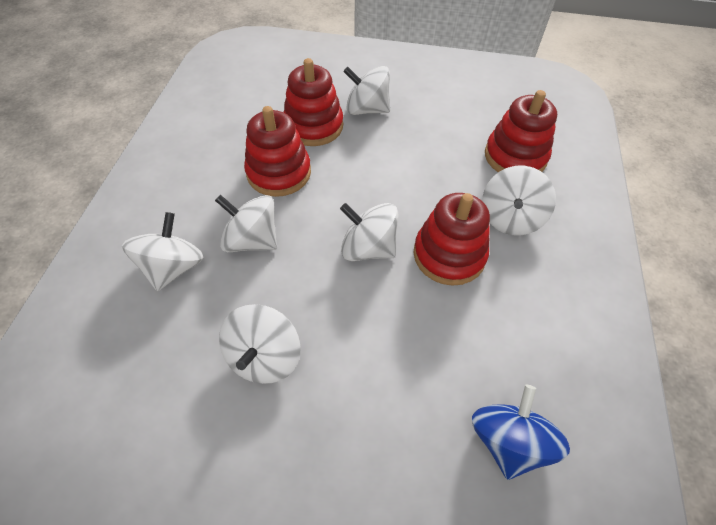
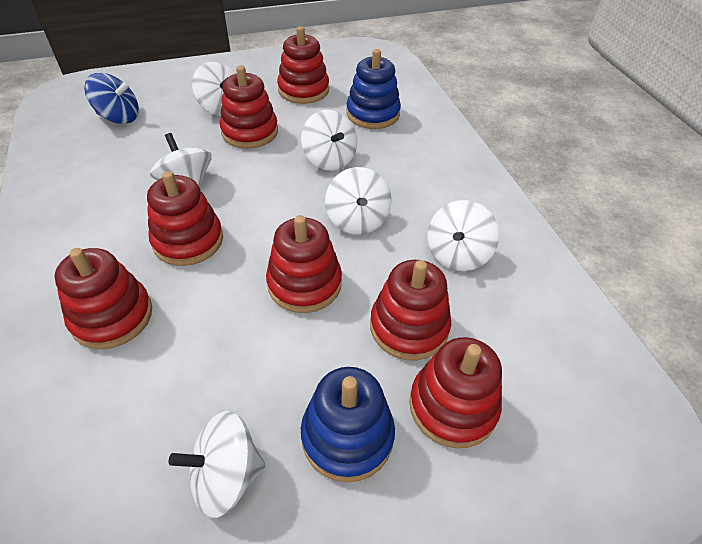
blue stacking toy: none = 0 -> [301,367,395,482] [346,49,401,129] = 2
red stacking toy: [244,106,311,197] [283,58,343,146] [413,193,490,286] [485,90,557,172] = 4 -> [54,248,152,349] [147,171,223,266] [220,66,278,149] [266,215,342,313] [277,26,329,104] [370,260,451,360] [409,337,502,448] = 7

